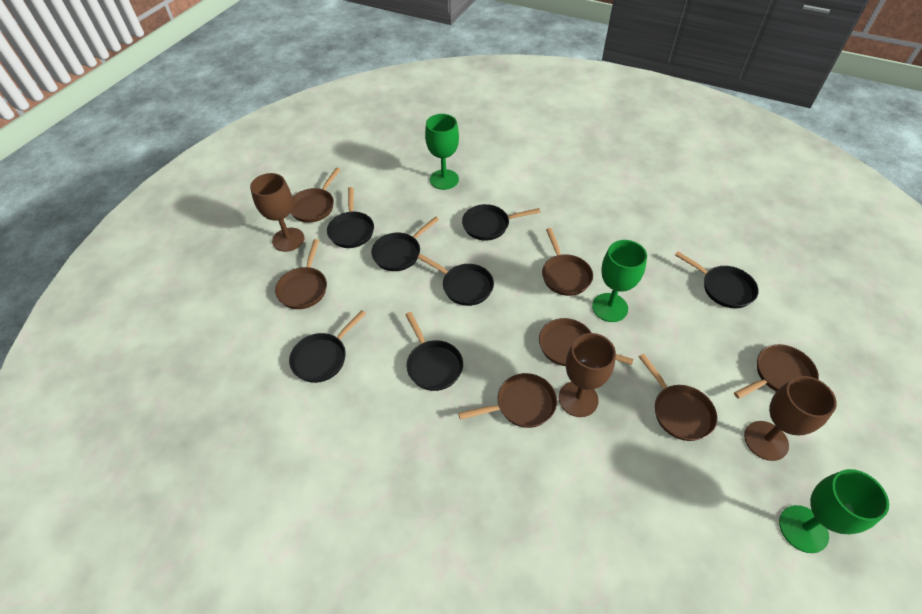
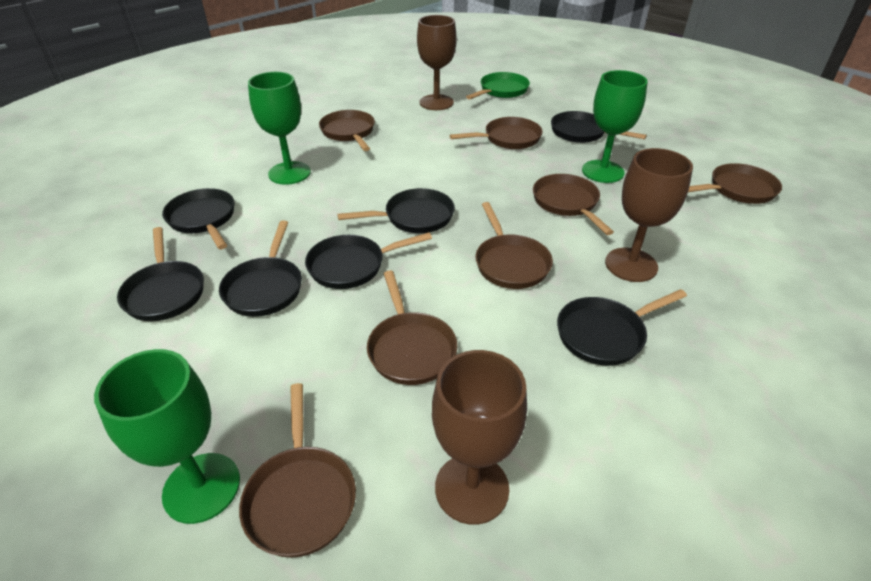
green pan: none = 0 -> [466,72,530,100] = 1

